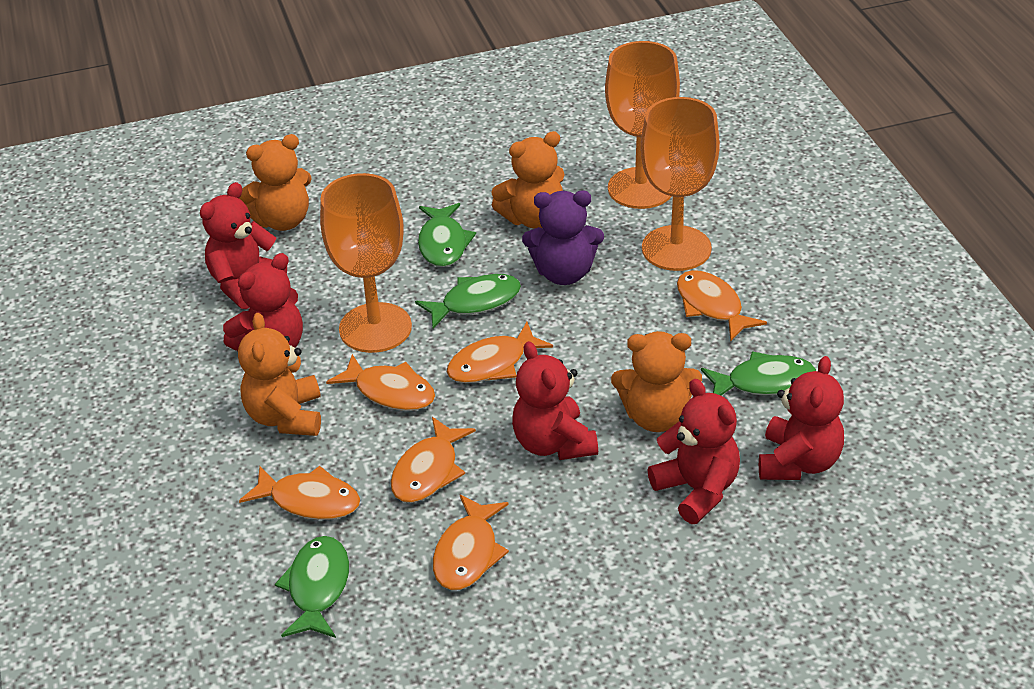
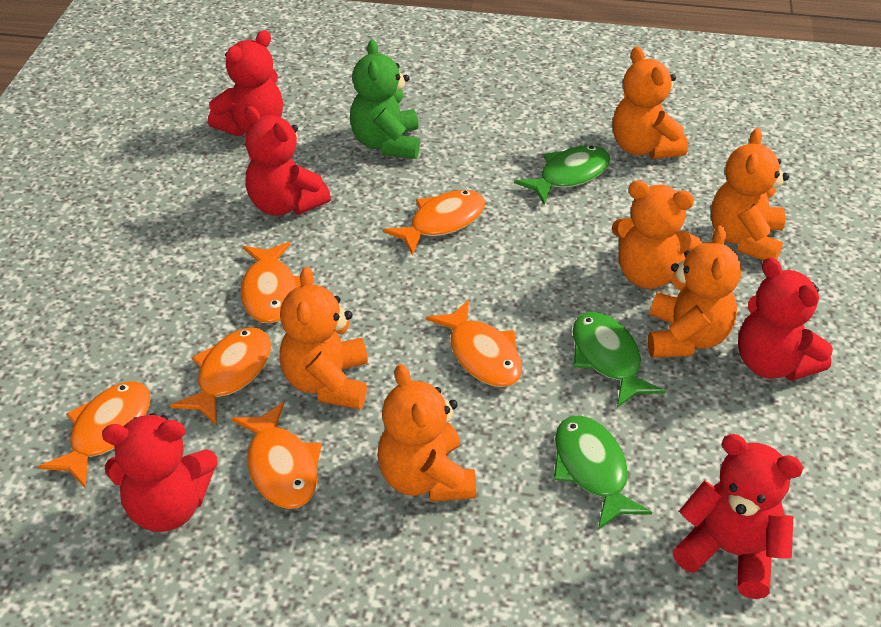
green fish: [275,536,349,638] [415,274,521,329] [418,203,476,267] [701,352,816,395] = 4 -> [514,145,610,205] [553,416,652,530] [573,312,665,408] = 3
green teddy bear: none = 0 -> [350,39,420,159] = 1
orange goblet: [320,173,412,353] [605,41,680,209] [641,97,720,271] = 3 -> none = 0
orange teddy bear: [238,313,321,436] [239,134,312,231] [491,131,565,229] [611,331,702,432] = 4 -> [280,267,368,409] [377,364,476,502] [611,180,702,289] [612,46,688,159] [648,226,741,358] [711,128,789,260] = 6
purple teddy bear: [522,190,604,285] = 1 -> none = 0

